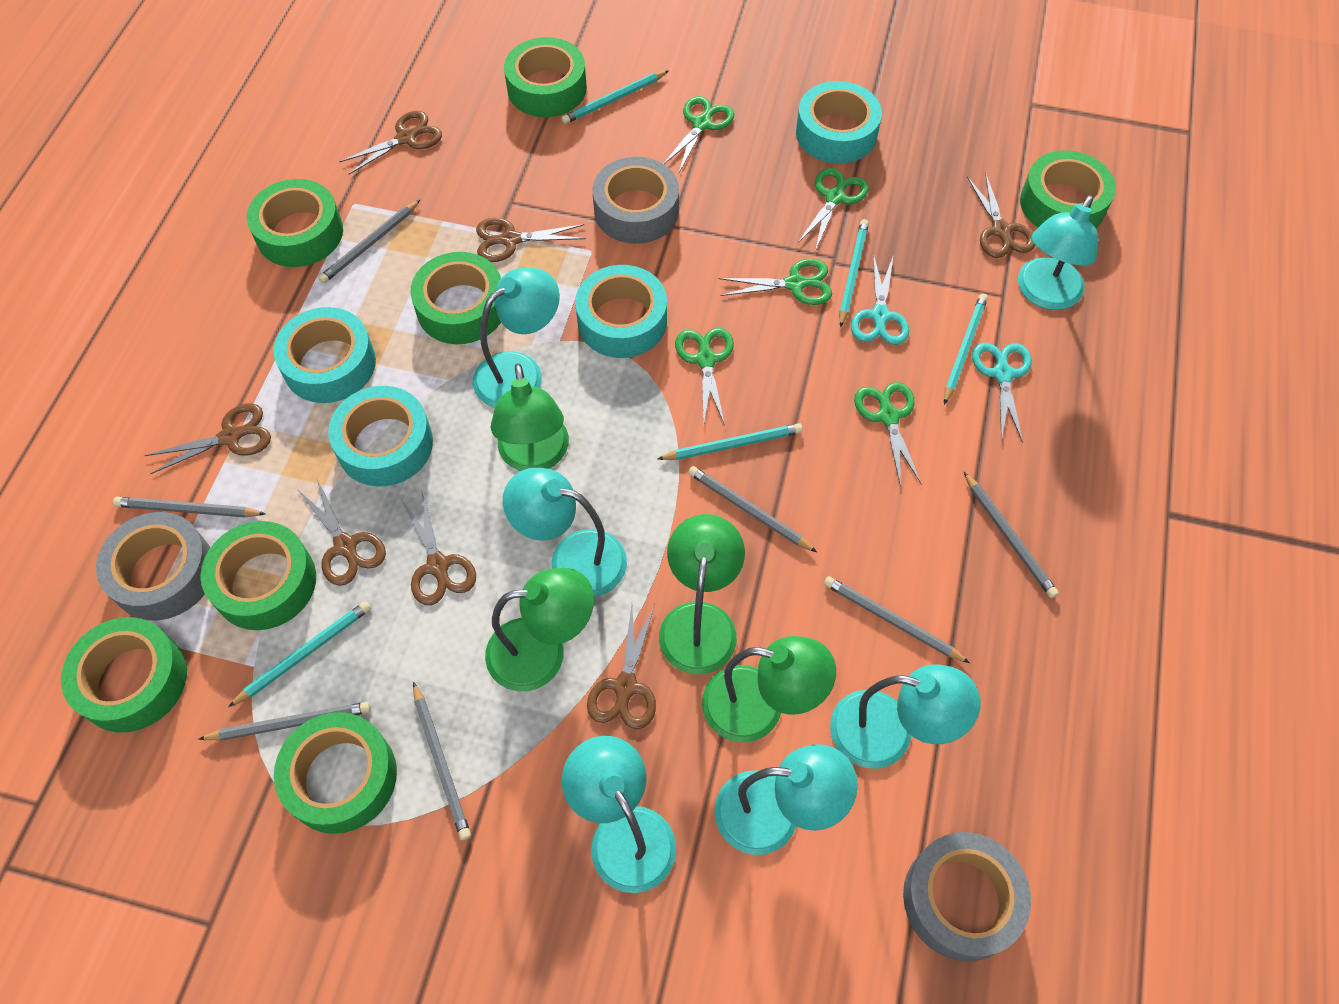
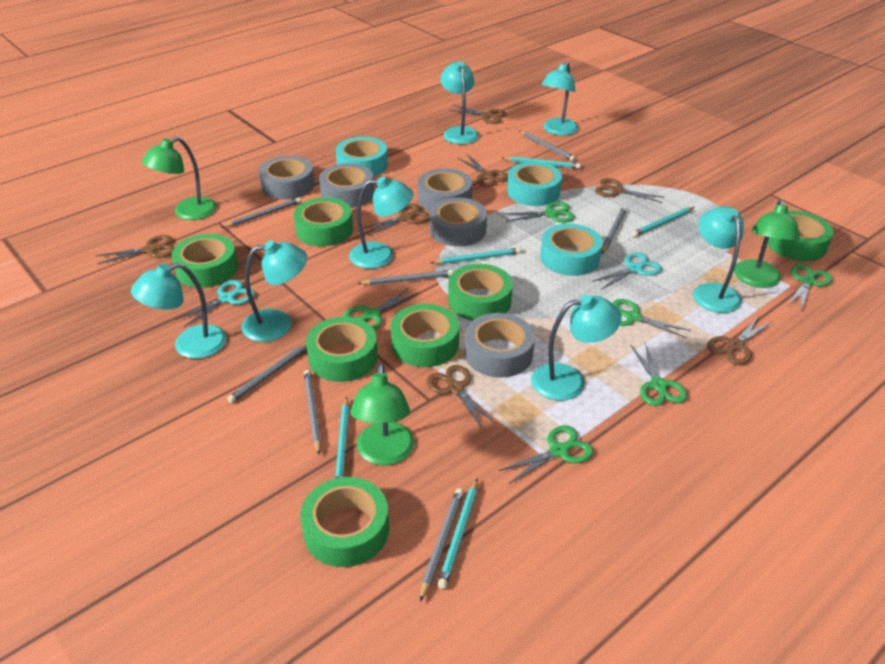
green lamp: [485,568,594,691] [491,363,569,471] [659,514,745,674] [702,636,836,743] = 4 -> [142,137,217,220] [351,363,415,466] [734,199,800,288] = 3
green scissors: [663,96,734,173] [675,328,734,425] [719,259,832,305] [797,168,868,251] [854,382,922,488] = 5 -> [343,287,419,330] [498,425,593,484] [503,202,575,222] [612,299,691,338] [630,342,687,406] [787,264,832,311] = 6
grey tape: [96,512,210,620] [593,157,679,244] [903,832,1031,961] = 3 -> [259,156,315,200] [319,163,374,208] [418,168,472,211] [430,197,487,247] [465,313,535,377] = 5
turquoise lamp: [473,268,560,408] [503,468,627,597] [562,736,676,893] [714,744,858,855] [830,664,980,769] [1018,195,1098,310] = 6 -> [131,263,227,359] [241,240,307,342] [349,177,414,269] [440,61,479,144] [531,295,622,401] [541,62,579,136] [693,206,744,313] = 7
turquoise tape: [273,307,376,403] [328,386,433,487] [575,265,667,358] [796,81,882,164] = 4 -> [336,137,388,177] [507,162,562,206] [540,224,603,276] = 3

